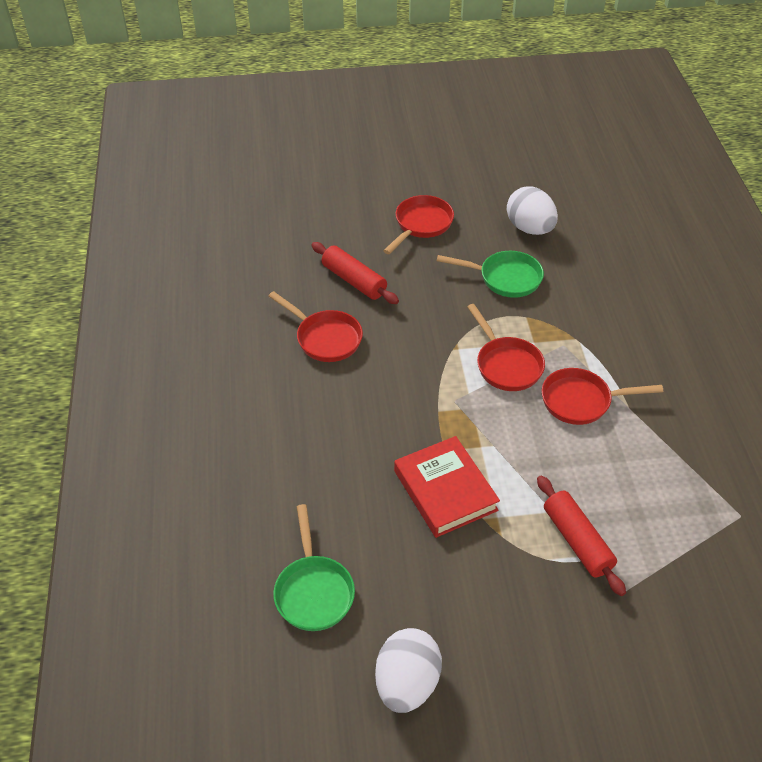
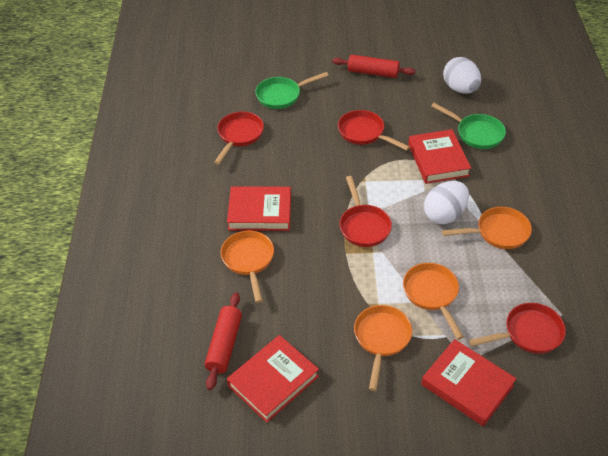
orange pan: none = 0 -> [221,231,274,303] [354,305,412,391] [403,263,464,340] [442,207,532,249] = 4
red book: [394,436,500,538] = 1 -> [227,186,291,231] [227,335,319,423] [408,129,471,184] [421,339,517,426] = 4

